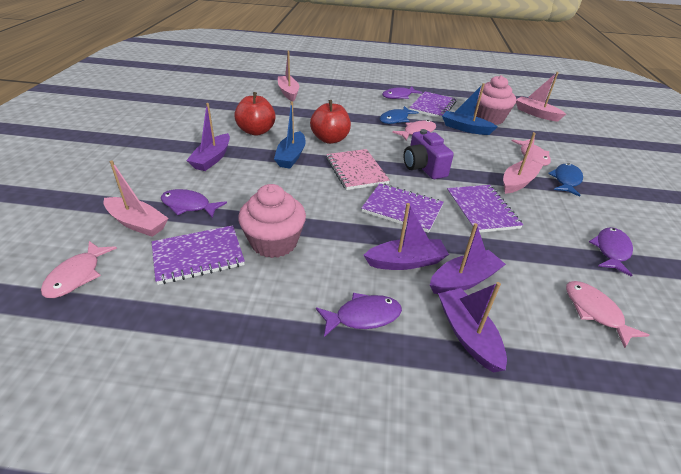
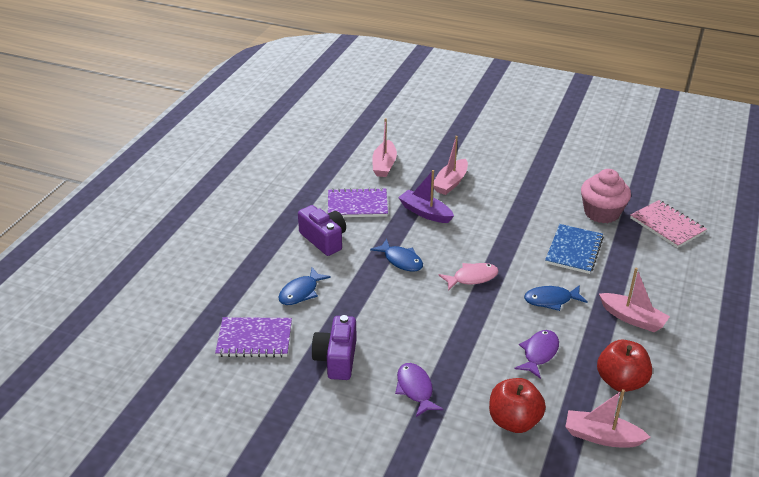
blue boat: [274,102,306,168] [442,83,498,135] = 2 -> none = 0
blue fish: [379,106,419,124] [548,163,583,197] = 2 -> [278,268,331,305] [370,239,423,272] [524,285,588,311] = 3
blue notebook: none = 0 -> [545,224,604,274] = 1
pink cupcake: [238,184,306,258] [474,75,516,125] = 2 -> [581,169,631,223] = 1
pink fish: [41,241,117,298] [392,120,436,140] [511,139,551,166] [566,281,649,348] = 4 -> [438,263,499,291] = 1
purple boat: [186,103,230,171] [363,203,449,270] [430,223,506,294] [438,282,507,373] = 4 -> [398,170,454,223] = 1
purple camera: [404,129,454,179] = 1 -> [298,205,346,256] [311,315,357,380] = 2
purple fish: [161,189,227,218] [316,293,402,337] [382,87,422,99] [589,227,633,277] = 4 -> [395,363,443,417] [514,330,559,379] = 2
purple notebook: [152,225,245,285] [361,183,444,233] [409,92,457,119] [447,185,523,233] = 4 -> [215,317,292,358] [328,188,388,217] = 2

